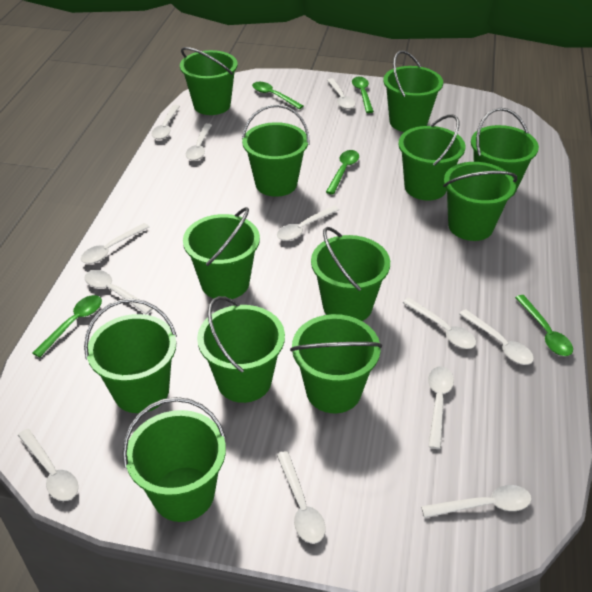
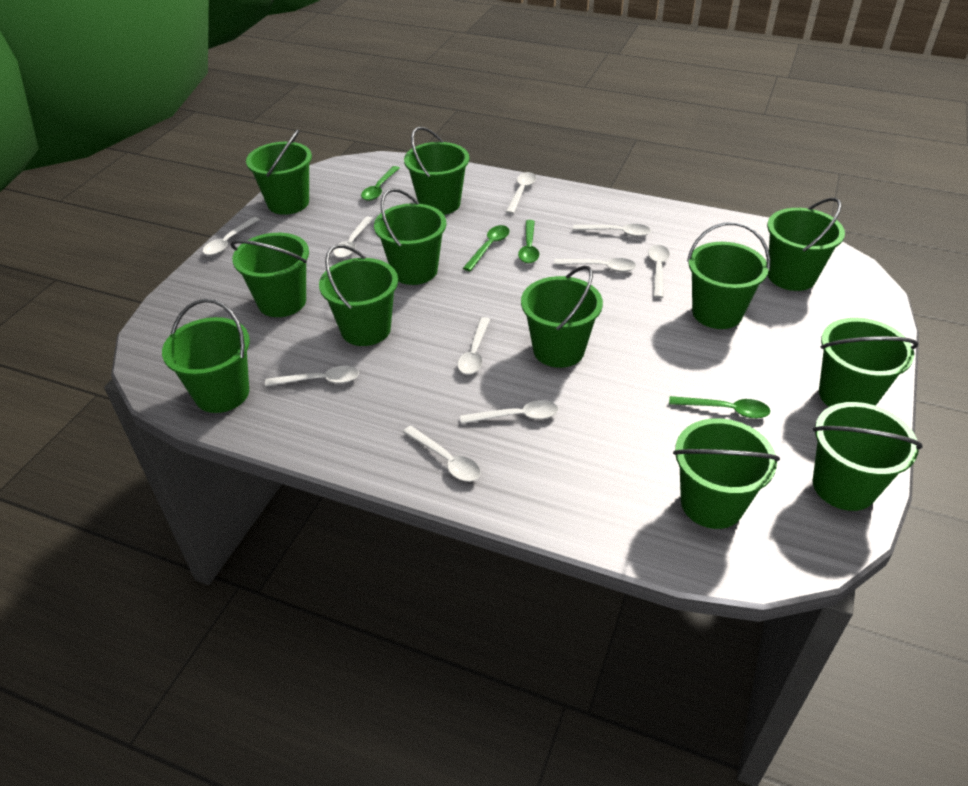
green spoon: [33,295,102,358] [252,82,304,109] [326,150,359,194] [352,77,374,113] [515,295,573,356] = 5 -> [361,166,400,201] [463,225,509,271] [518,220,540,264] [669,396,770,419] = 4
white spoon: [18,429,79,501] [81,223,149,264] [85,270,153,314] [152,105,180,140] [186,123,212,161] [277,206,339,241] [277,451,326,544] [327,78,355,109] [403,298,476,349] [421,485,532,518] [428,366,454,449] [459,309,534,365] = 12 -> [202,217,260,256] [265,366,359,387] [333,217,373,258] [403,426,481,482] [457,317,490,375] [460,400,558,424] [506,172,536,214] [554,258,636,272] [573,224,651,237] [648,245,670,298] = 10

